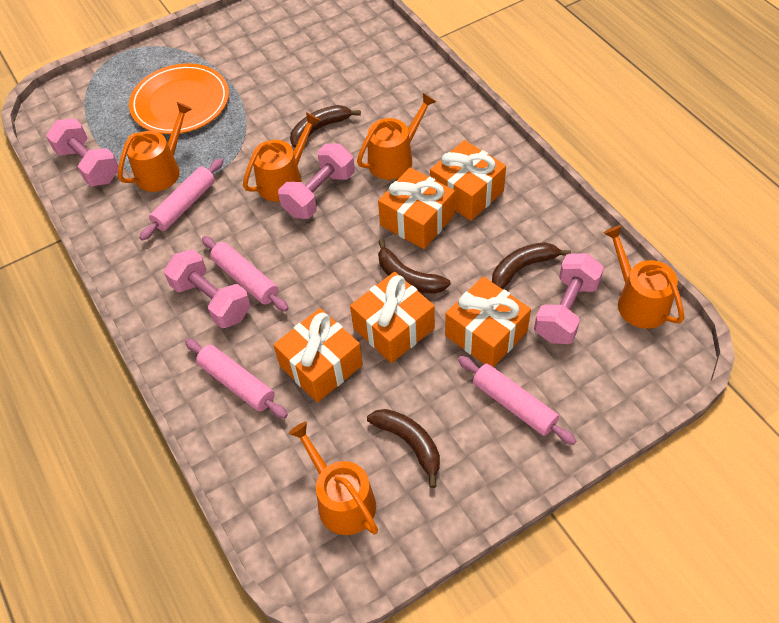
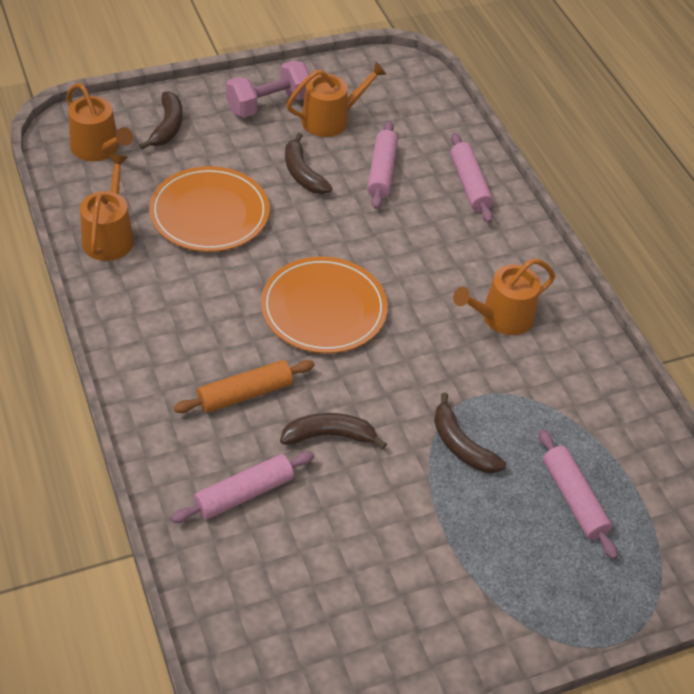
orange gift: [274,308,363,402] [350,272,435,363] [378,168,455,249] [430,140,506,221] [445,277,531,367] = 5 -> none = 0
orange plate: [129,64,229,134] = 1 -> [149,166,270,252] [261,257,388,354] = 2
orange rolling pin: none = 0 -> [174,360,315,413] = 1
orange watering can: [118,102,192,192] [243,112,321,202] [289,422,378,535] [357,93,436,180] [604,225,684,329] = 5 -> [66,83,133,161] [80,154,134,261] [287,62,387,137] [453,258,555,335] = 4
pink dumbbell: [46,118,118,186] [164,249,251,328] [278,144,355,219] [534,253,604,344] = 4 -> [226,60,310,118] = 1

